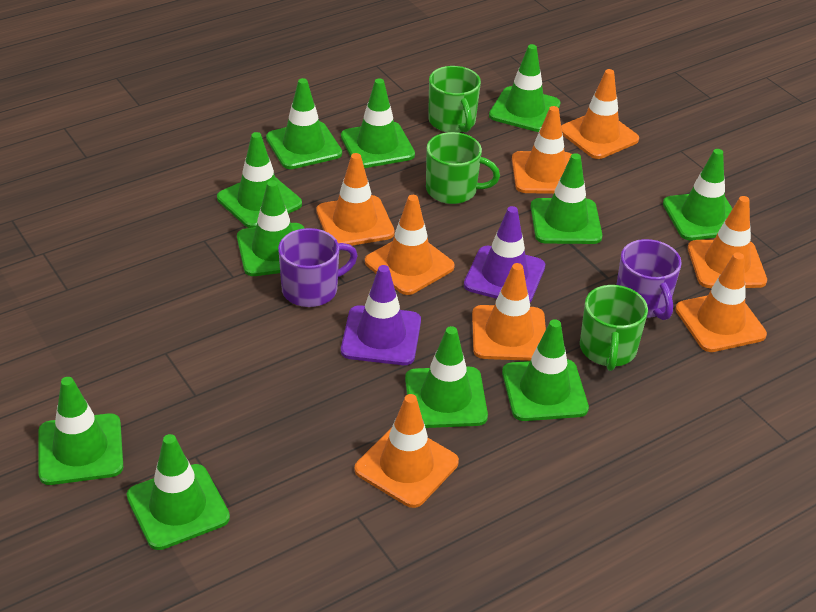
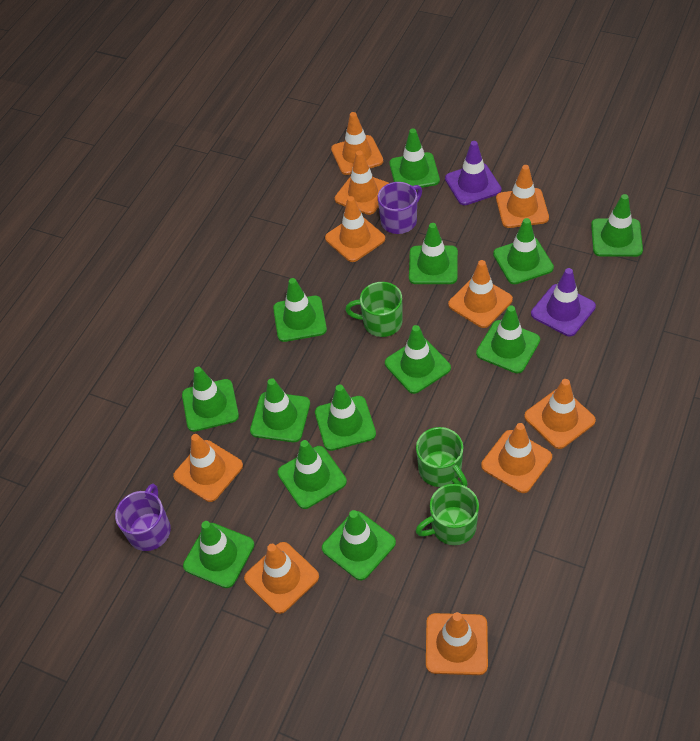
green traffic cone: [38,377,123,485] [127,434,230,550] [217,132,302,228] [237,180,304,276] [266,78,342,169] [341,78,415,168] [405,326,488,428] [489,44,561,132] [502,319,589,421] [531,153,602,244] [663,149,733,240] = 11 -> [182,367,239,432] [183,521,254,588] [250,378,310,442] [273,278,327,342] [278,440,347,509] [315,384,376,451] [322,510,396,580] [385,325,451,394] [389,129,440,188] [409,223,458,284] [476,306,540,373] [493,218,554,284] [591,194,643,257] = 13
orange traffic cone: [316,153,395,246] [354,394,459,508] [365,195,455,295] [472,263,546,361] [512,106,572,194] [561,69,639,159] [675,252,767,352] [688,196,767,288] = 8 -> [173,434,243,502] [244,542,319,614] [325,196,385,262] [331,112,383,175] [335,151,389,215] [426,612,488,675] [448,260,513,328] [481,423,552,493] [496,165,549,228] [524,379,596,449] = 10

